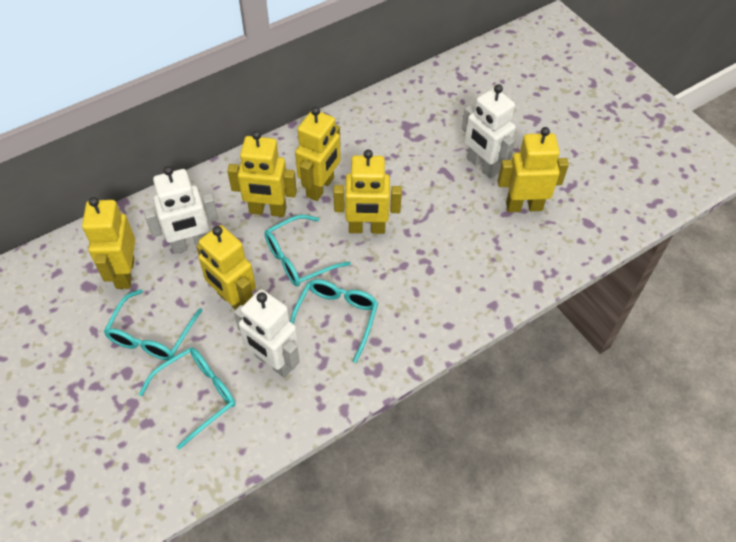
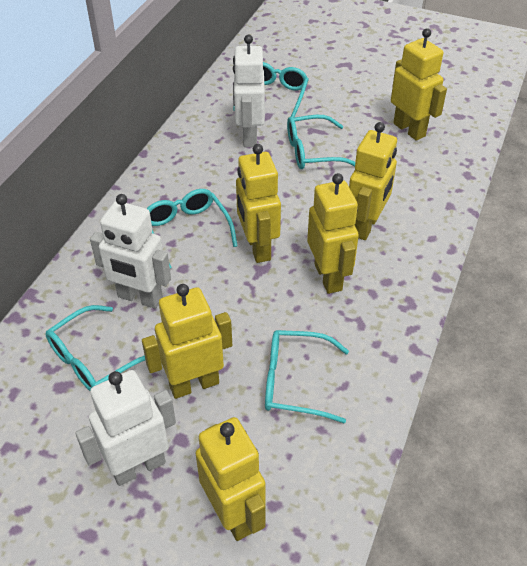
turquoise glasses: [103,289,203,361] [139,347,235,450] [264,215,351,286] [290,279,378,363] = 4 -> [45,305,145,391] [147,189,238,268] [233,62,309,118] [265,330,349,424] [287,115,355,169] = 5

